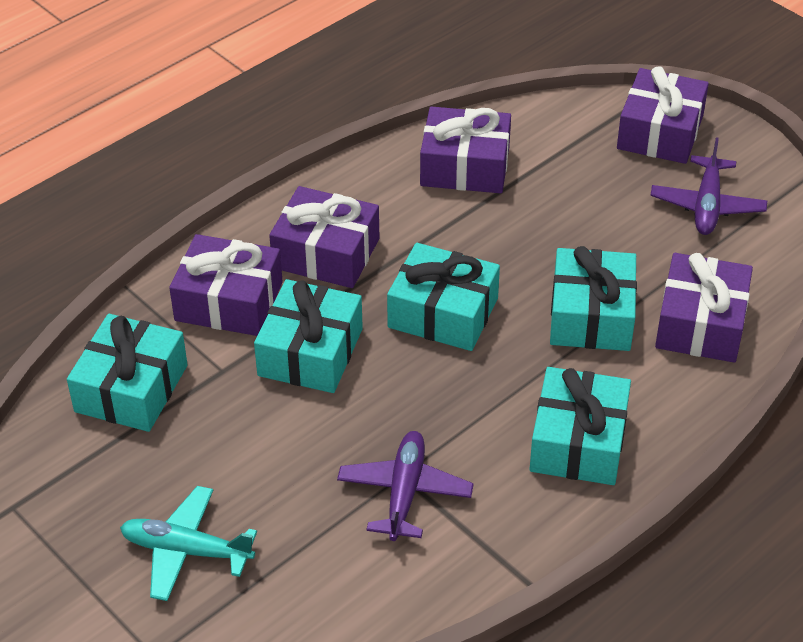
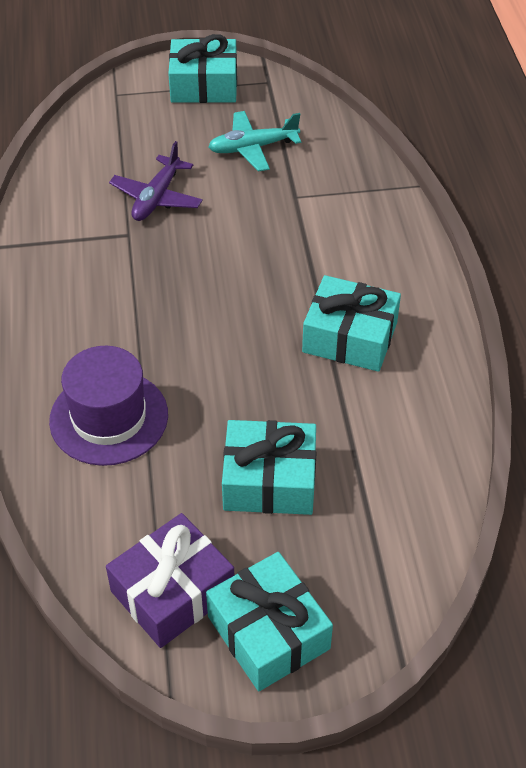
purple gift: [169,234,283,336] [269,186,379,288] [420,106,511,193] [617,66,709,164] [655,253,753,363] = 5 -> [106,513,234,648] = 1
purple hat: none = 0 -> [49,346,168,466] = 1
purple plane: [337,431,474,541] [650,137,767,235] = 2 -> [109,141,203,221] = 1
turquoise gift: [67,314,188,432] [254,279,363,393] [387,243,500,351] [529,367,631,485] [550,246,637,351] = 5 -> [168,34,237,103] [206,552,333,691] [222,420,316,515] [302,275,401,372] = 4

